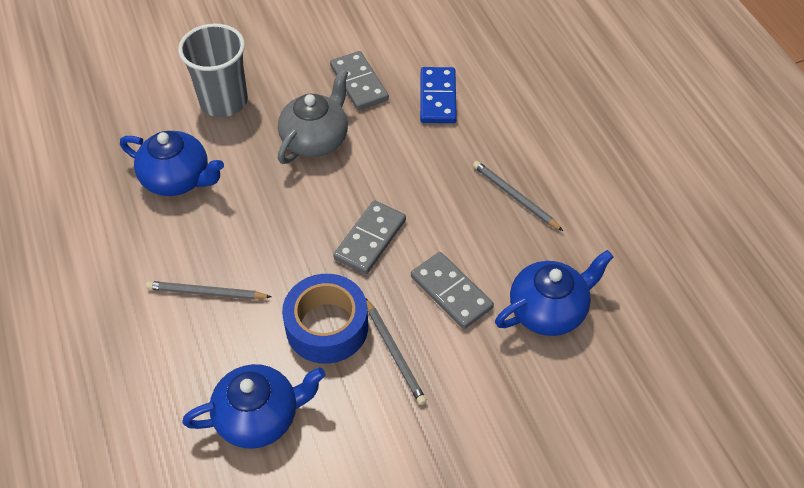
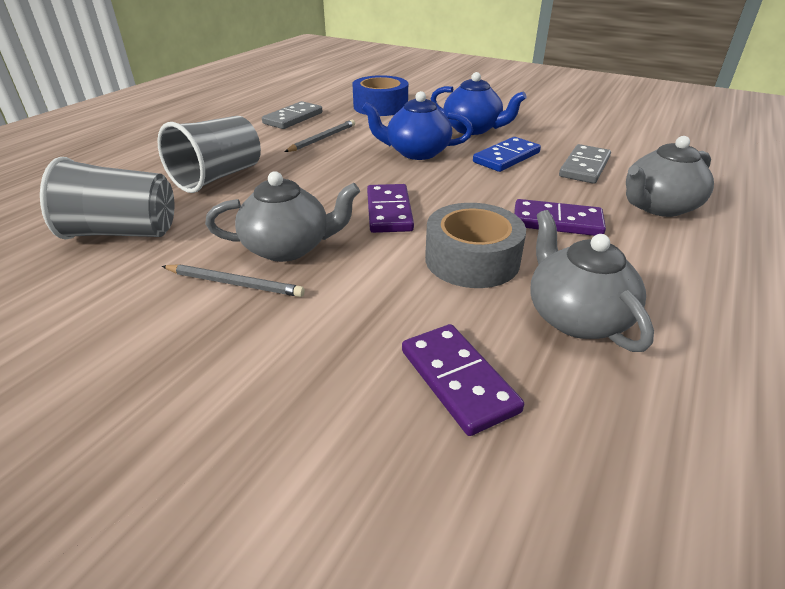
blue teapot: [120,131,224,196] [182,364,326,449] [495,250,613,336] = 3 -> [362,91,473,160] [431,72,527,135] = 2
grey cup: [178,23,248,117] = 1 -> [40,157,174,240] [157,116,261,193] = 2
grey domino: [330,51,389,110] [333,200,406,274] [411,252,494,329] = 3 -> [262,101,322,129] [559,144,611,184] = 2
grey pencil: [146,281,271,300] [366,299,427,405] [473,161,563,231] = 3 -> [162,264,305,297] [285,120,355,152] = 2
grey tape: none = 0 -> [425,203,526,288] = 1
grey teapot: [278,69,348,164] = 1 -> [205,171,360,262] [530,210,654,352] [626,136,714,217] = 3
purple domino: none = 0 -> [367,184,414,233] [402,324,524,436] [514,199,606,236] = 3

